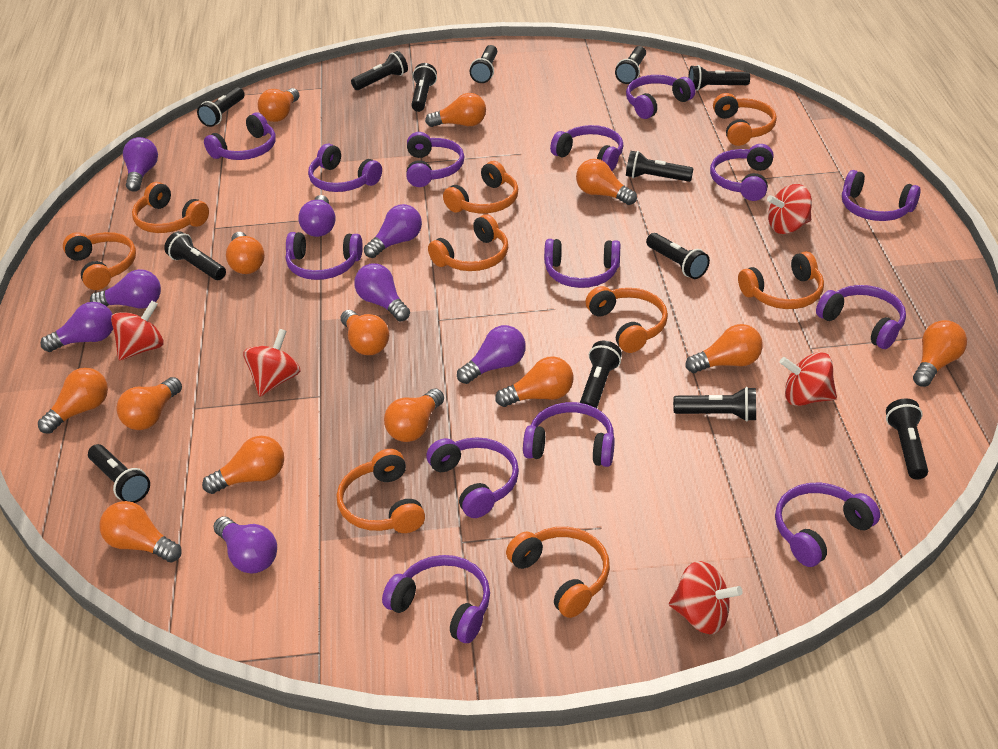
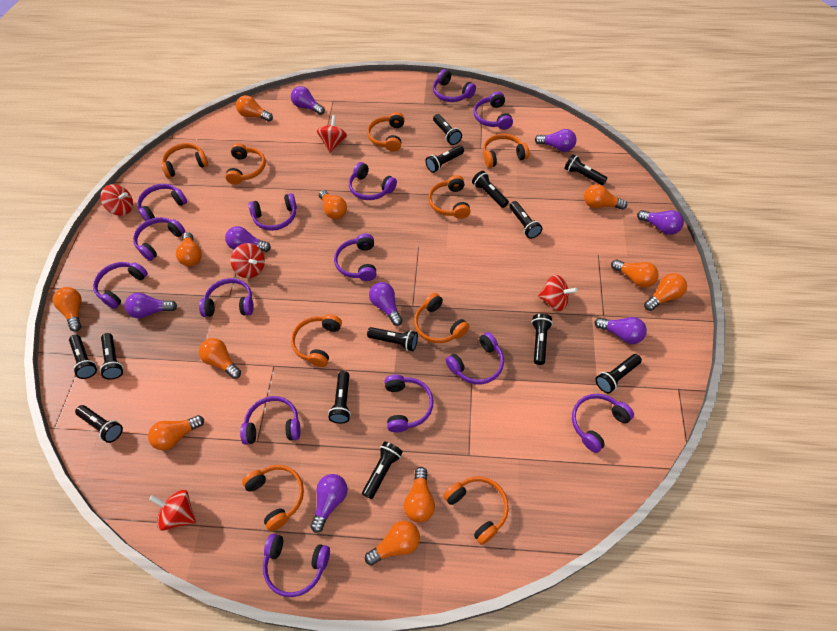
orange light bulb: [38,368,108,434] [100,501,182,563] [117,377,182,430] [202,436,284,494] [226,232,265,274] [258,88,299,122] [341,310,389,355] [384,389,444,442] [425,93,486,127] [495,356,573,407] [576,159,637,205] [686,324,763,373] [913,320,967,387] = 13 -> [52,287,82,332] [148,415,204,450] [176,232,202,266] [199,338,241,379] [236,95,273,122] [319,190,347,219] [365,521,420,566] [404,467,435,522] [584,184,627,210] [611,259,659,288] [644,273,687,311] = 11

